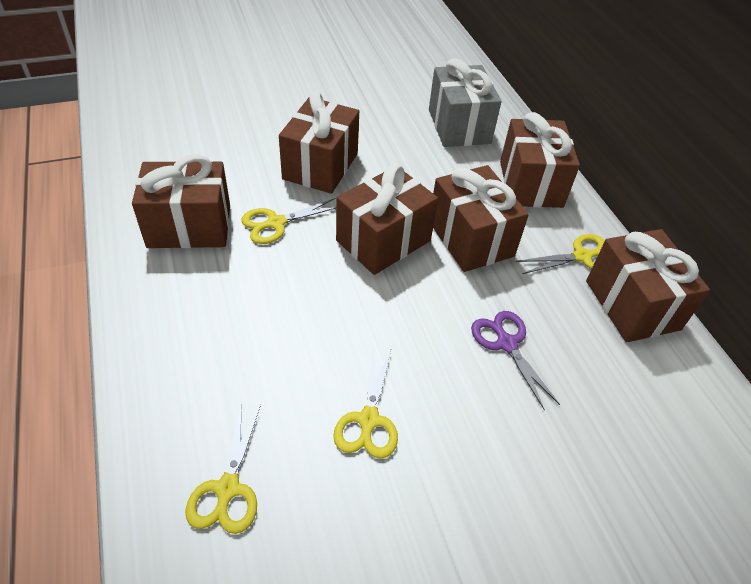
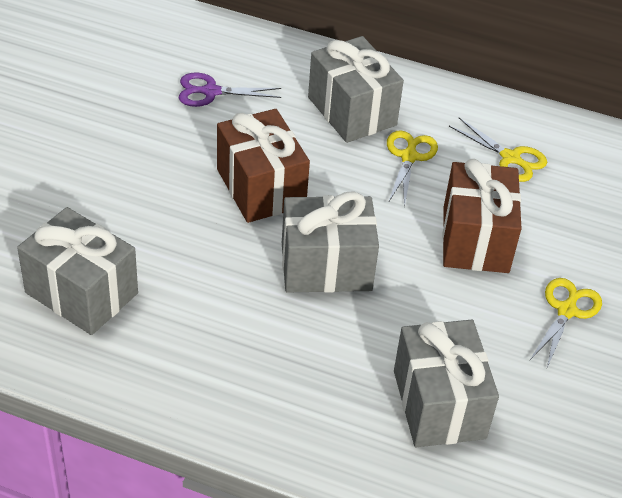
brown gift: [132,154,230,248] [279,92,359,194] [336,164,438,275] [433,165,529,272] [500,112,580,208] [586,229,710,342] = 6 -> [217,109,310,223] [442,159,522,273] = 2
grey gift: [429,58,501,147] = 1 -> [17,207,138,335] [282,191,379,293] [308,36,404,143] [394,320,499,447] = 4
yellow scissors: [185,403,261,534] [241,198,336,244] [333,347,398,459] [516,234,605,274] = 4 -> [387,131,438,207] [449,118,547,182] [530,278,602,368] = 3

